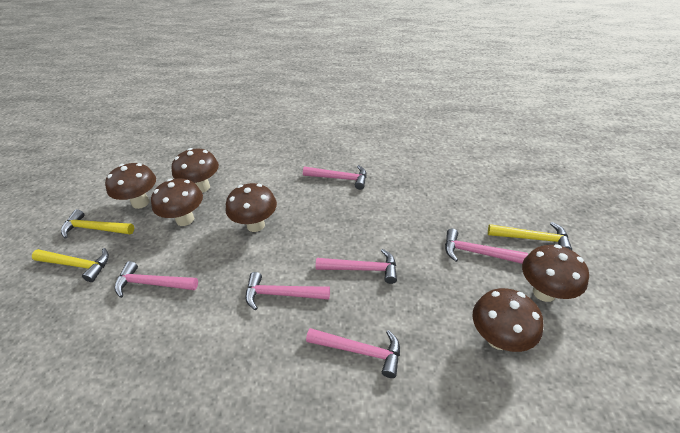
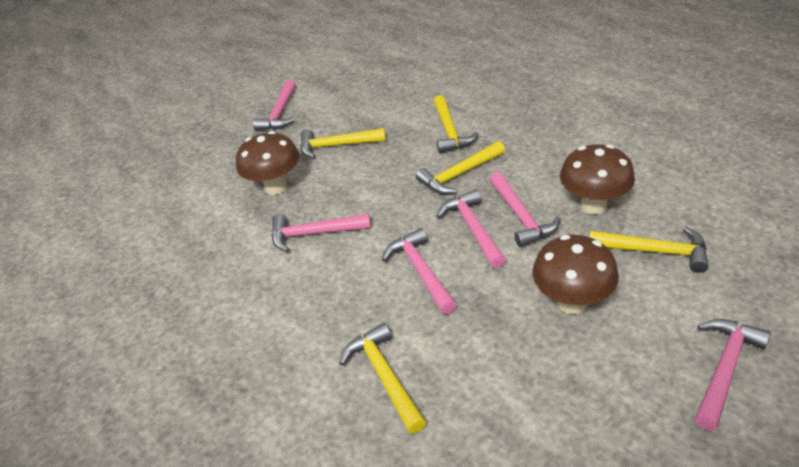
brown mushroom: [105,163,156,209] [151,178,203,226] [172,148,219,193] [226,183,277,232] [473,288,544,352] [522,244,589,302] = 6 -> [236,131,299,195] [533,235,619,314] [560,144,635,215] = 3
yellow hammer: [32,248,109,282] [61,209,134,239] [488,222,572,250] = 3 -> [300,128,386,158] [339,323,426,434] [416,141,505,194] [434,95,479,153] [590,227,709,273] = 5

